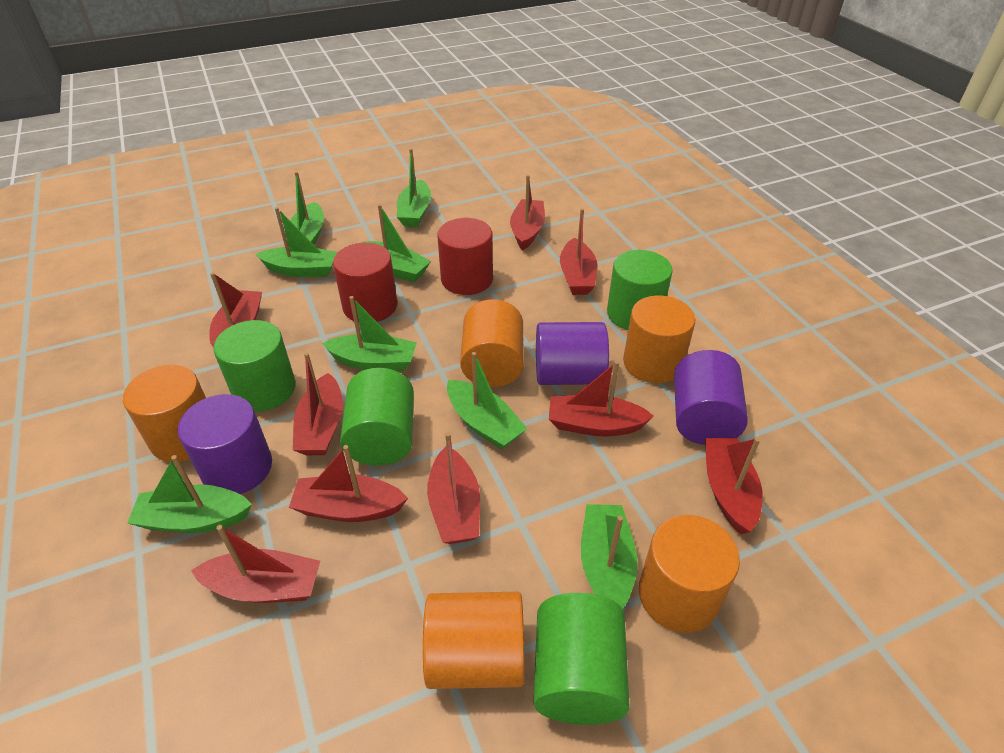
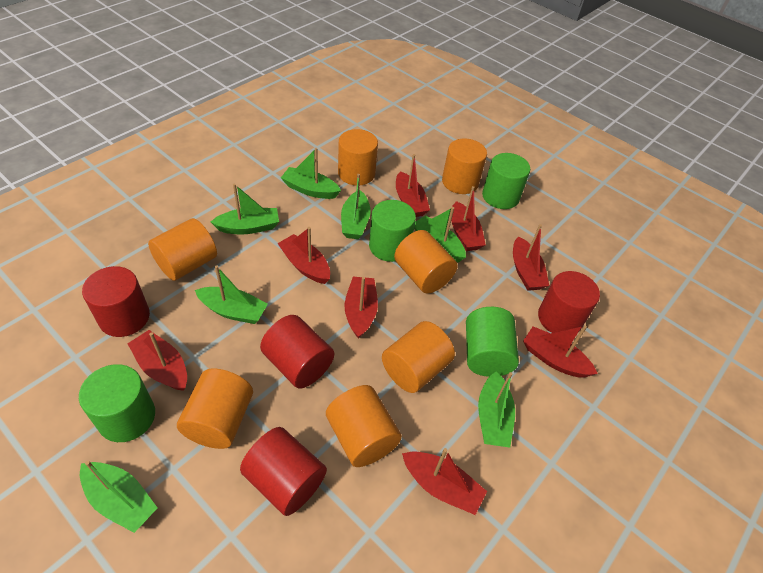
green boat: [127,455,252,533] [256,207,338,277] [286,171,324,246] [322,296,417,371] [359,204,431,282] [397,148,431,227] [447,352,527,450] [581,504,637,609] = 8 -> [80,461,158,533] [195,265,268,324] [211,184,279,235] [281,148,341,199] [341,174,371,239] [414,207,466,263] [478,371,515,448] = 7
orange cylinder: [123,365,206,462] [423,592,525,689] [460,299,524,387] [623,296,695,383] [639,515,740,633] = 5 -> [148,218,217,281] [177,369,253,449] [326,385,402,467] [338,129,378,185] [382,321,455,393] [394,230,457,294] [442,138,487,194] = 7
purple cylinder: [178,394,272,494] [536,322,609,385] [674,350,748,445] = 3 -> none = 0
red boat: [191,525,320,603] [209,272,262,348] [289,445,408,522] [293,352,343,455] [427,432,480,544] [510,175,545,250] [549,361,654,436] [560,208,597,295] [705,438,763,534] = 9 -> [128,330,187,391] [277,227,330,284] [344,277,378,339] [396,154,430,217] [402,448,487,515] [451,186,486,251] [513,224,549,291] [523,325,598,378] = 8
red cylinder: [333,243,397,322] [437,218,493,295] = 2 -> [82,266,150,337] [240,427,327,516] [260,315,334,388] [538,271,600,333] = 4

